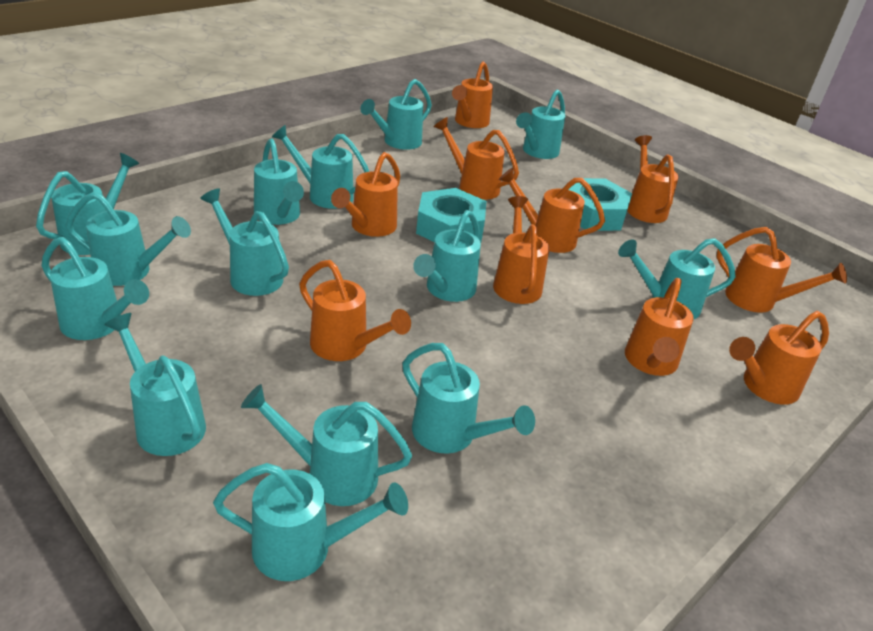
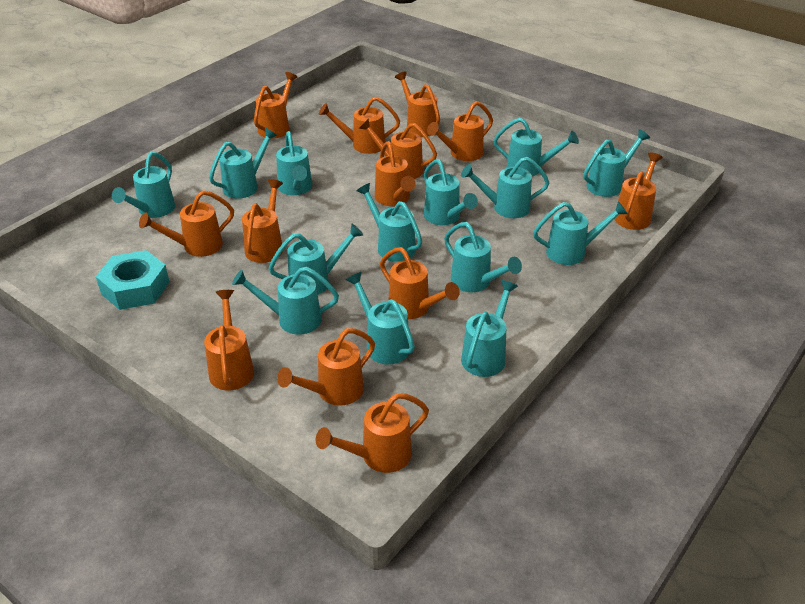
orange watering can: [299,260,411,361] [331,152,400,237] [434,117,519,200] [452,61,493,128] [493,196,550,304] [499,168,605,253] [625,278,694,376] [627,135,679,223] [716,227,847,313] [729,311,829,405] = 10 -> [139,190,234,257] [204,290,254,390] [242,179,283,263] [254,72,298,138] [277,328,375,406] [316,393,429,473] [319,97,400,154] [359,118,437,179] [375,141,416,206] [380,247,460,319] [395,71,440,137] [427,101,493,161] [614,152,663,230] = 13
turquoise nut: [416,188,486,243] [569,178,632,231] = 2 -> [96,250,169,310] = 1

